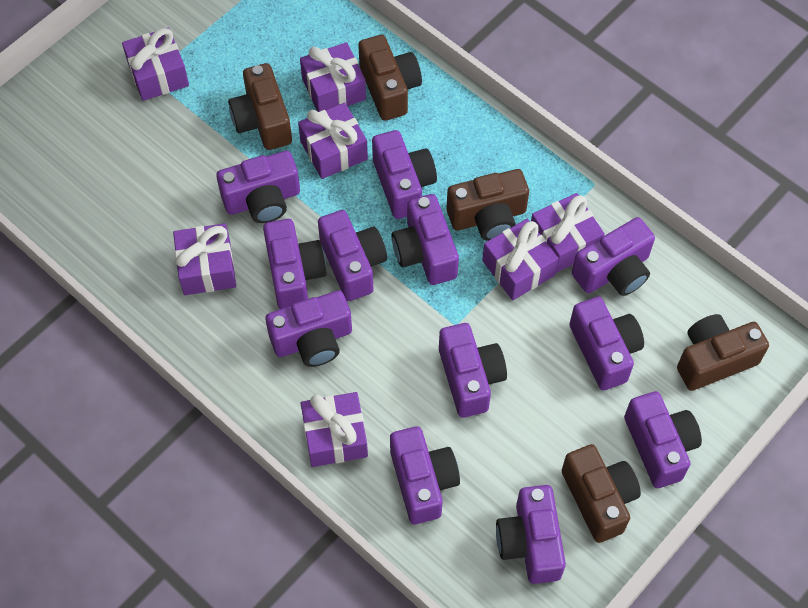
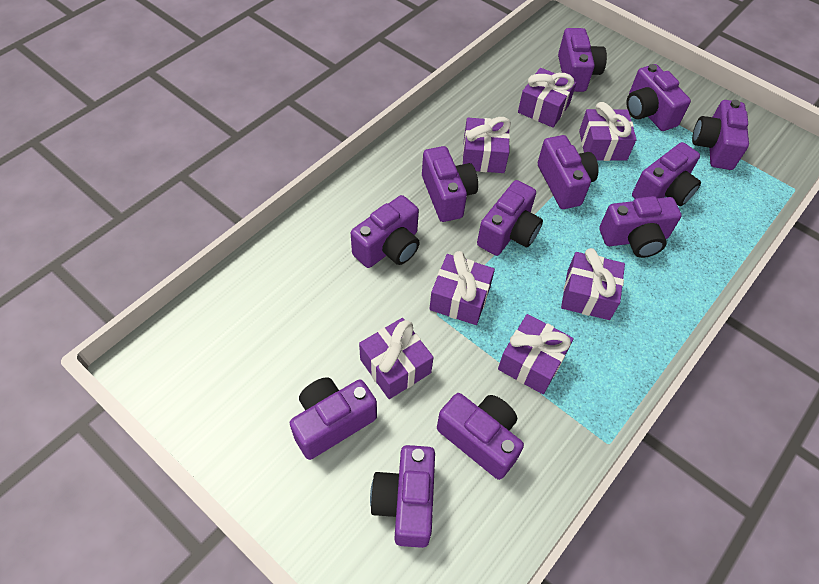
brown camera: [228,63,292,150] [358,35,422,121] [447,169,529,241] [562,444,641,543] [677,314,769,391] = 5 -> none = 0

